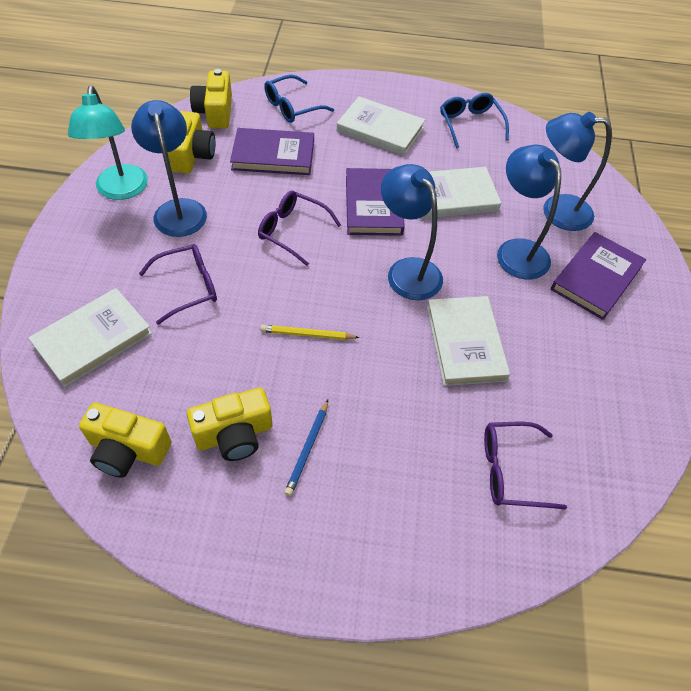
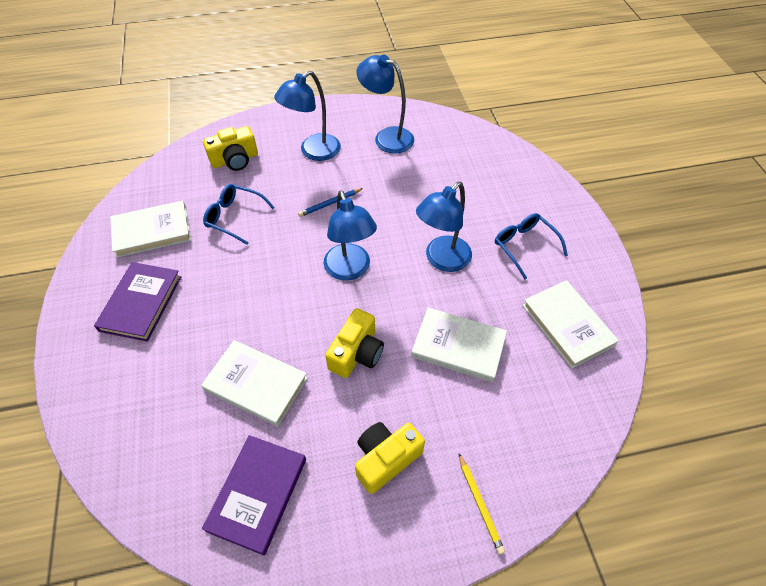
purple book: [230,128,314,175] [346,168,404,236] [551,232,646,320] = 3 -> [94,262,182,342] [202,435,306,555] = 2
purple glasses: [139,244,217,325] [258,191,341,266] [484,422,567,510] = 3 -> none = 0
turquoise lamp: [68,86,148,200] = 1 -> none = 0
yellow camera: [79,403,172,478] [167,111,215,174] [187,388,272,461] [190,69,232,128] = 4 -> [203,126,258,171] [325,308,384,378] [355,422,425,494] = 3

